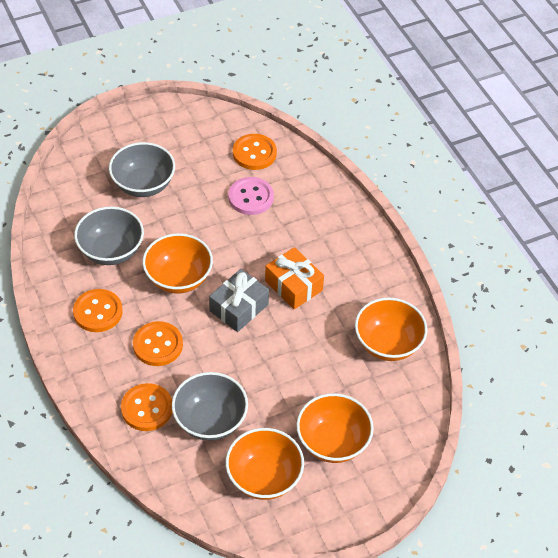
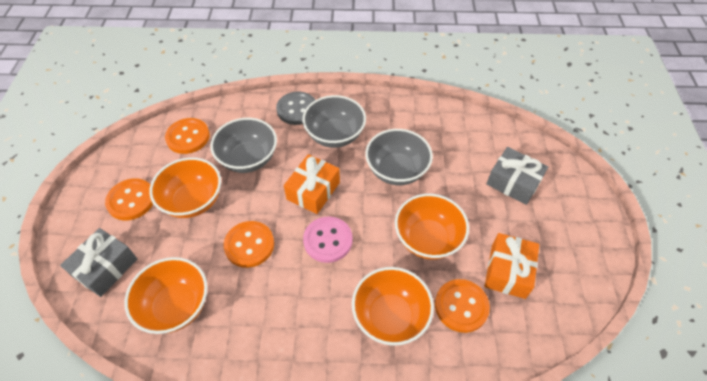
grey button: none = 0 -> [276,92,315,125] = 1
grey gift: [209,269,269,332] = 1 -> [60,228,137,297] [486,147,548,205] = 2
orange gift: [265,247,324,309] = 1 -> [284,154,340,214] [485,233,539,299] = 2

